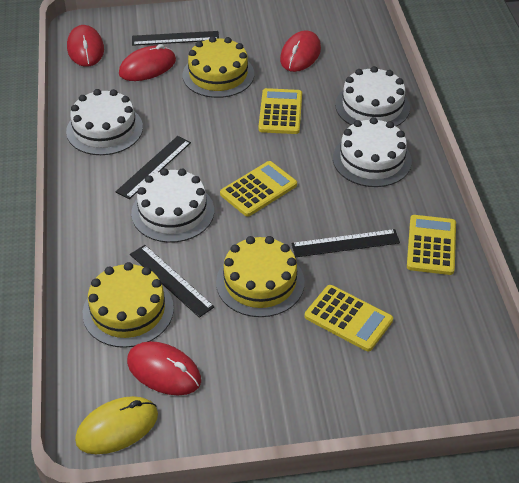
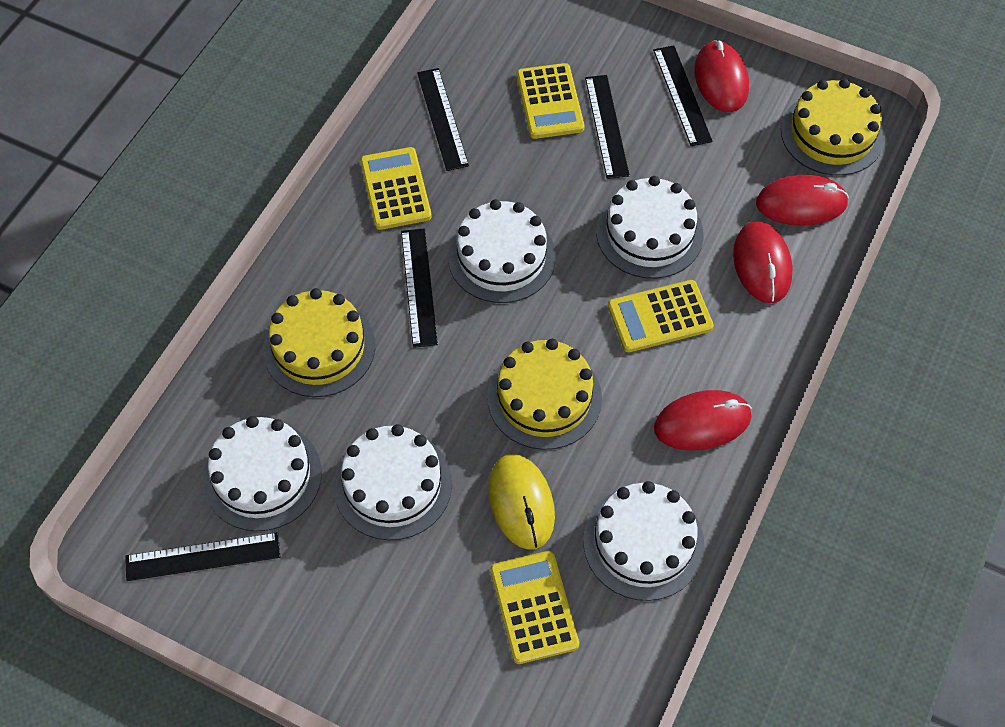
black ruler: [115,136,191,199] [130,245,215,318] [132,31,219,46] [291,229,400,257] = 4 -> [125,532,280,581] [401,229,438,348] [417,68,469,171] [585,75,630,179] [653,45,713,146] = 5
white cake: [66,89,143,155] [131,168,214,243] [333,117,412,187] [335,66,410,127] = 4 -> [203,416,322,531] [334,424,452,540] [448,199,556,303] [583,481,705,601] [596,176,703,279] = 5

